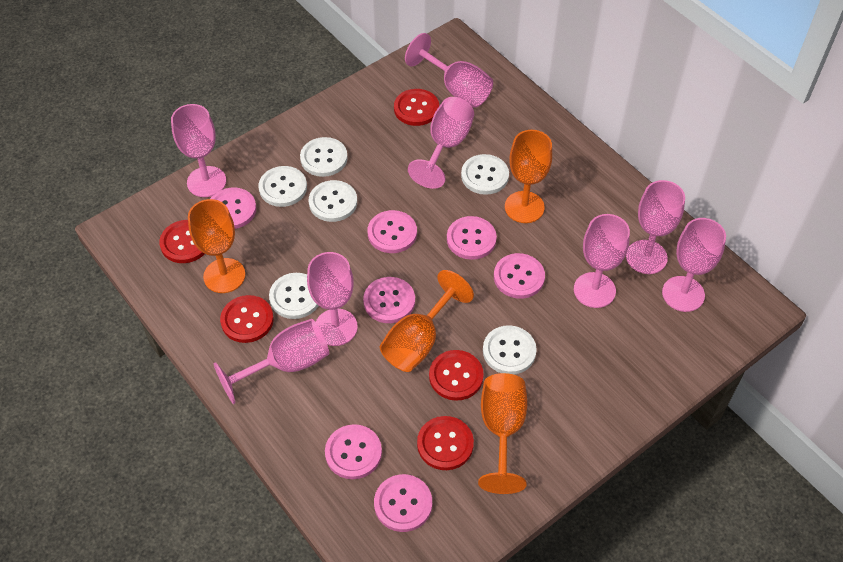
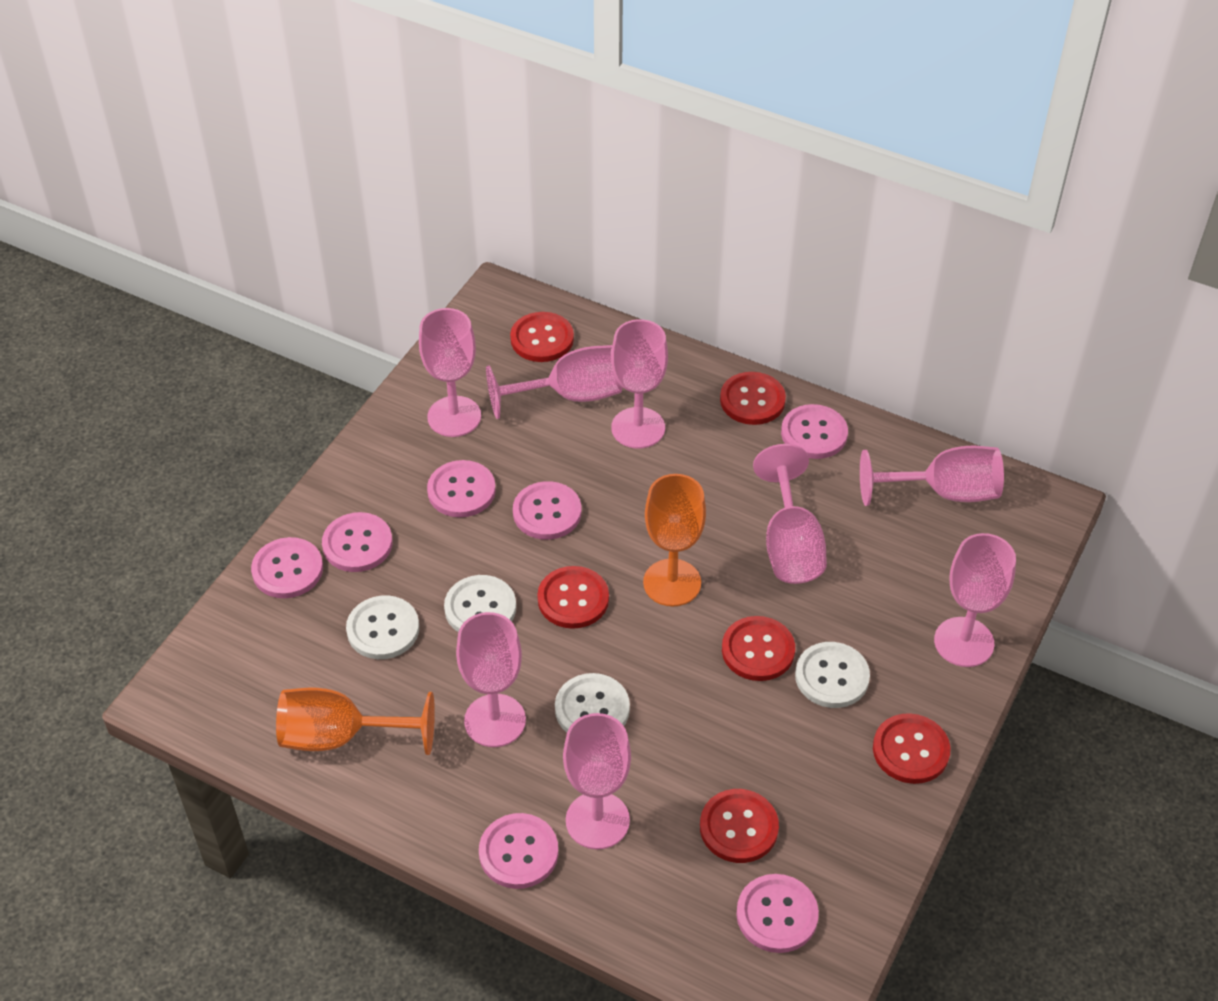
orange goblet: [188,199,245,293] [380,270,474,372] [478,373,527,494] [505,130,552,223] = 4 -> [276,688,435,755] [643,474,706,607] = 2
red button: [159,220,204,263] [220,295,274,343] [394,89,439,126] [417,416,474,470] [429,350,484,401] = 5 -> [510,312,574,362] [537,566,609,629] [700,789,779,863] [720,372,786,425] [722,616,795,681] [873,713,951,784] = 6
white button: [258,166,307,207] [269,273,318,319] [300,137,348,177] [309,180,357,222] [461,154,509,195] [483,325,537,374] = 6 -> [346,595,419,659] [444,575,516,632] [555,673,630,732] [795,642,870,708] = 4

